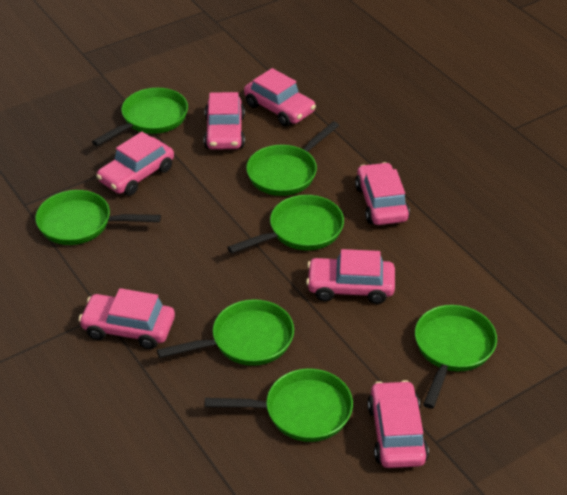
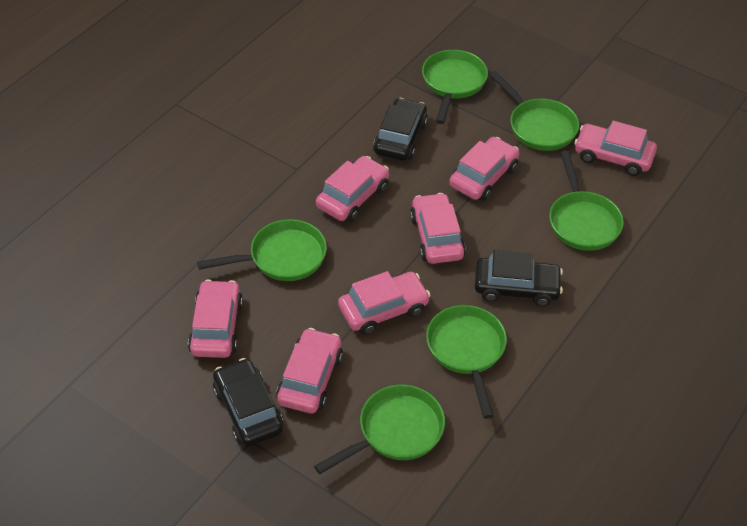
black car: none = 0 -> [213,358,284,447] [373,98,428,161] [474,250,563,307] = 3
green pan: [35,190,161,245] [92,88,188,146] [157,299,294,366] [205,368,353,442] [227,195,344,254] [246,121,339,196] [415,305,497,409] = 7 -> [197,219,327,281] [314,385,445,474] [422,50,488,124] [426,305,507,419] [489,71,579,151] [549,151,624,251] = 6

